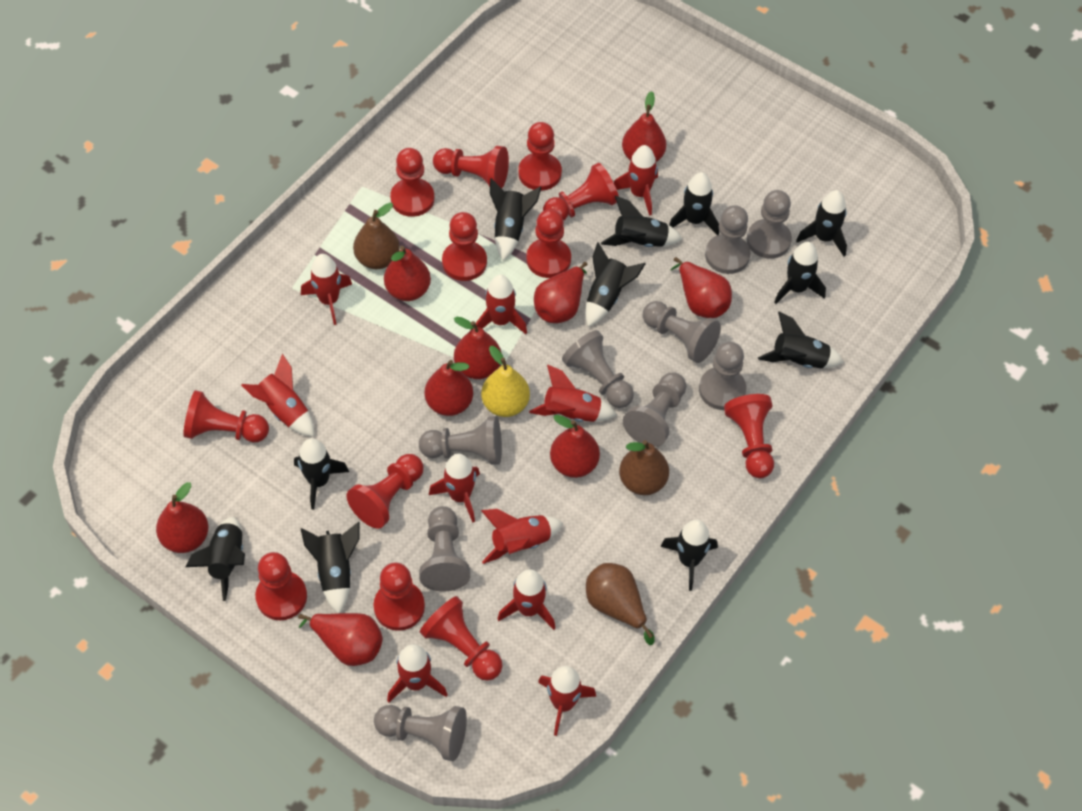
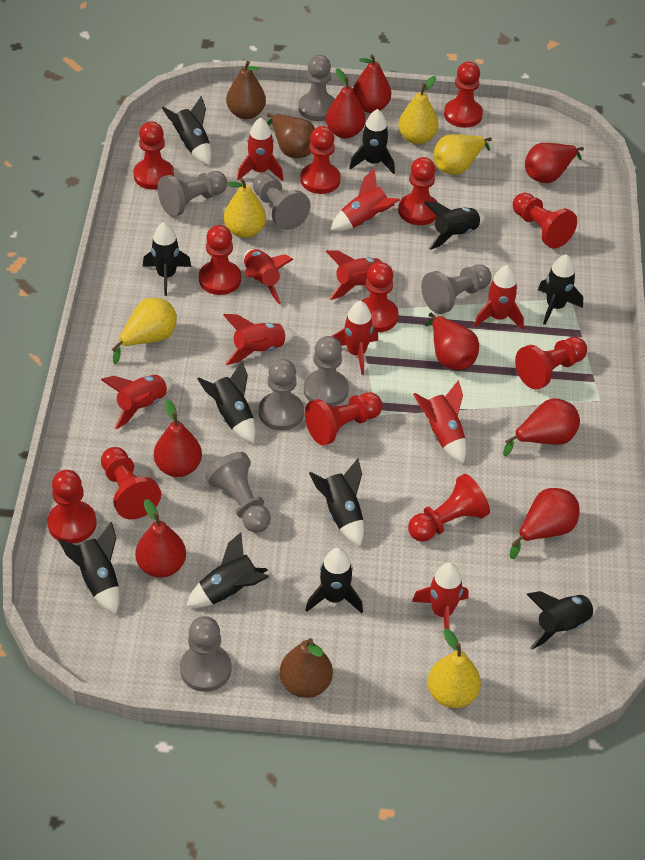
grey pawn: [374,705,467,761] [419,416,502,465] [419,506,470,592] [562,330,634,408] [623,372,687,447] [642,301,721,363] [699,342,746,410] [705,205,750,274] [747,190,792,259] = 9 -> [158,171,227,217] [180,616,231,692] [205,452,271,533] [253,173,311,230] [259,359,304,431] [298,55,335,121] [304,336,349,406] [421,264,492,314] = 8
red pear: [156,482,208,553] [298,613,383,666] [384,246,431,301] [425,360,473,416] [454,317,501,379] [534,262,587,323] [550,415,600,478] [622,91,666,162] [670,257,732,318] = 9 -> [135,499,186,578] [154,399,202,477] [326,68,366,138] [353,54,391,113] [425,312,479,370] [503,399,580,456] [510,488,580,559] [525,143,584,183] = 8
yellow pear: [481,346,530,417] = 1 -> [111,298,177,364] [224,178,266,238] [398,76,438,144] [427,628,481,708] [433,134,492,175] = 5

